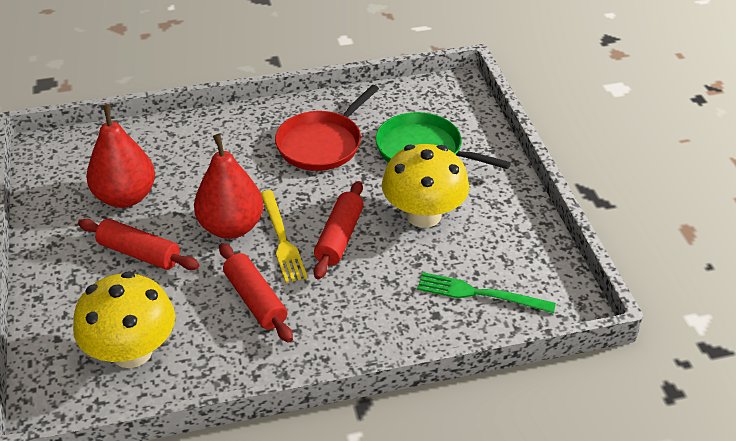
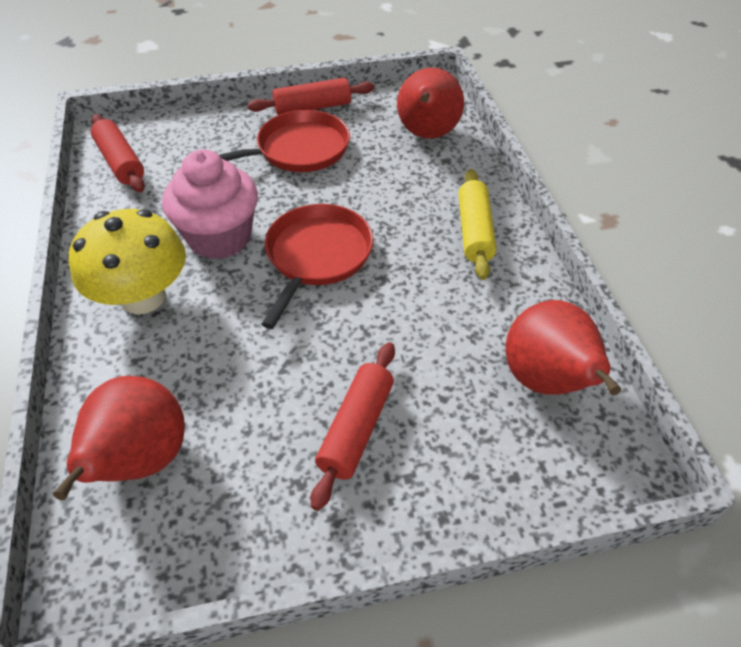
green fork: [417,272,556,313] = 1 -> none = 0
green pan: [375,112,511,169] = 1 -> none = 0
pink cupcake: none = 0 -> [162,149,258,259] = 1
red pan: [275,85,379,171] = 1 -> [219,110,350,172] [261,204,373,329] = 2
red pear: [86,104,155,208] [194,134,264,239] = 2 -> [53,376,185,500] [397,68,464,139] [506,300,621,395] = 3
yellow fork: [261,190,308,283] = 1 -> none = 0
yellow mushroom: [73,271,175,368] [382,144,469,228] = 2 -> [69,209,186,314] = 1
yellow rolling pin: none = 0 -> [458,169,497,280] = 1

